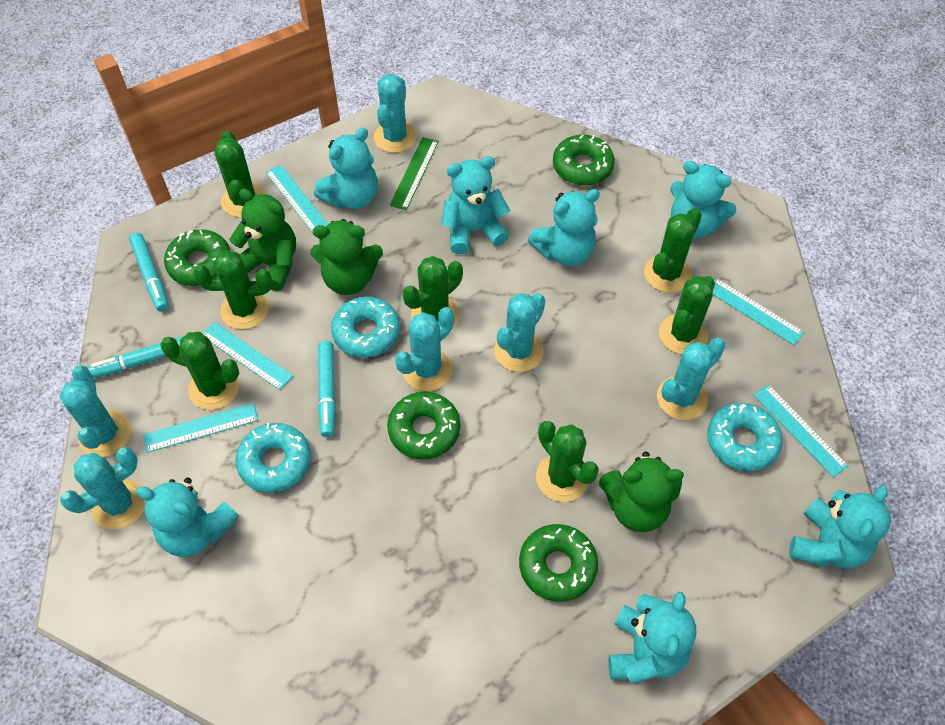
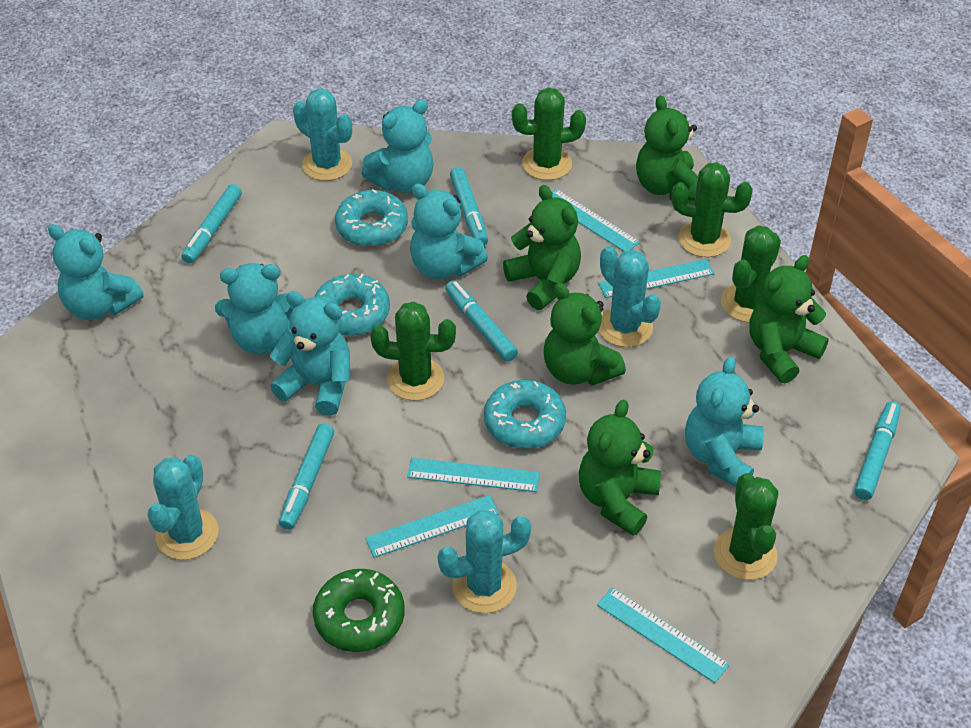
green cactus: [160,332,240,410] [193,250,272,329] [215,131,265,218] [403,256,463,329] [536,421,599,502] [644,208,702,293] [659,276,715,354] = 7 -> [370,301,456,401] [512,88,586,180] [671,162,753,257] [714,473,778,580] [721,226,781,323] = 5
green donut: [164,229,231,286] [387,392,461,459] [519,524,598,602] [553,135,615,186] = 4 -> [313,569,405,652] = 1
green ruler: [390,137,439,210] = 1 -> none = 0
green teddy bear: [229,189,296,291] [311,219,383,295] [599,452,684,532] = 3 -> [503,185,581,310] [544,283,626,385] [579,399,661,536] [636,95,698,201] [749,255,829,383] = 5
turquoise cactus: [60,365,131,457] [60,447,146,530] [374,74,417,153] [395,307,454,391] [494,293,545,372] [657,338,726,420] = 6 -> [147,455,218,560] [293,88,352,181] [437,510,531,613] [599,246,661,347] = 4
turquoise marker: [87,336,184,378] [129,233,169,312] [318,341,336,437] = 3 -> [182,184,242,263] [279,424,334,530] [445,281,518,361] [450,167,488,246] [855,401,901,500] = 5
turquoise teddy bear: [136,478,239,557] [314,127,378,209] [442,156,510,254] [528,189,600,266] [608,592,696,684] [670,161,737,239] [789,485,891,568] = 7 -> [48,224,144,320] [215,263,294,354] [270,291,350,416] [361,99,434,193] [410,183,488,280] [685,357,764,487] = 6

